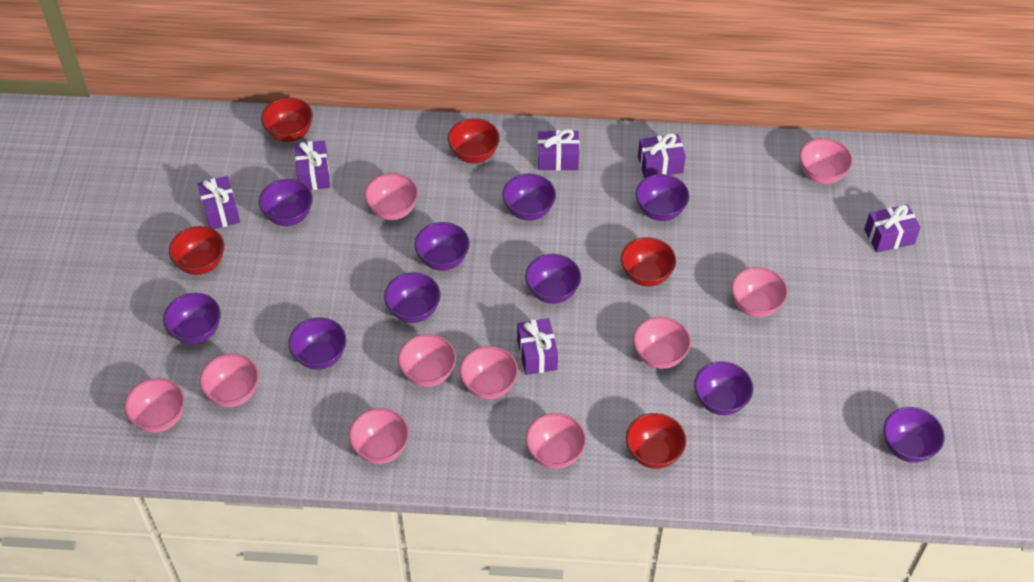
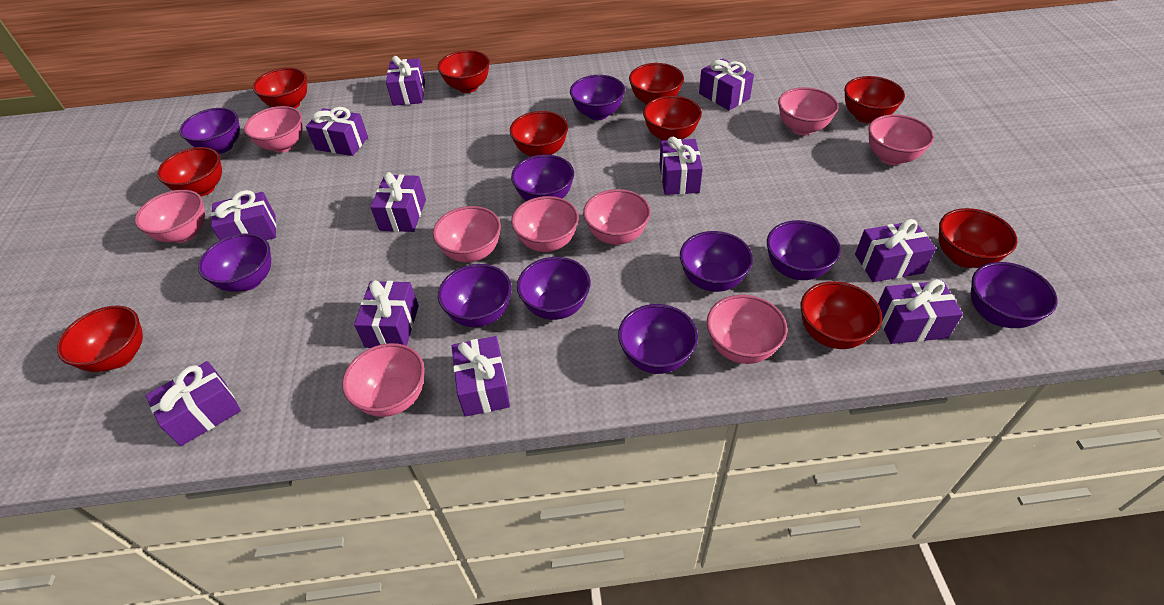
pink bowl: [125,378,185,433] [200,354,259,407] [349,408,409,464] [364,173,418,220] [398,334,456,387] [460,346,518,399] [526,413,586,469] [633,317,691,369] [731,267,788,318] [800,138,853,184] = 10 -> [135,190,205,243] [244,106,303,153] [342,343,425,417] [433,206,501,263] [511,196,579,252] [583,189,651,245] [707,295,787,364] [778,87,839,135] [868,114,934,165] = 9
purple gift: [198,176,240,229] [295,141,330,190] [517,318,558,375] [538,129,579,171] [638,133,686,178] [864,204,921,253] = 6 -> [145,361,241,446] [211,190,276,240] [306,107,368,156] [354,280,419,348] [370,172,426,232] [386,56,425,106] [452,336,510,417] [660,137,703,195] [699,59,754,110] [855,219,936,282] [878,279,963,344] = 11
red bowl: [169,226,224,275] [261,98,313,142] [448,118,500,164] [621,237,676,287] [626,413,686,469] = 5 -> [57,305,143,372] [157,147,222,197] [253,68,307,109] [438,50,490,93] [510,111,568,157] [629,63,684,105] [643,96,702,141] [801,281,882,349] [844,76,905,123] [939,208,1017,268] = 10

